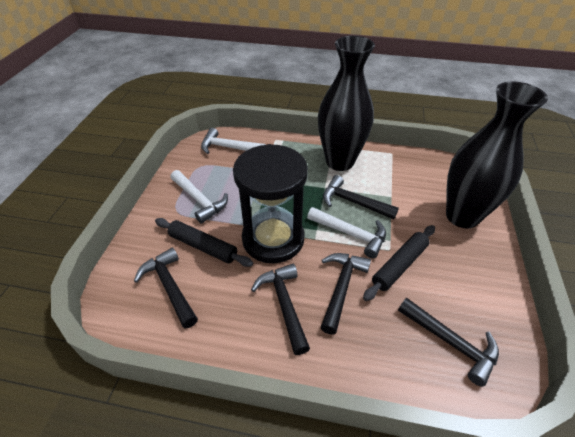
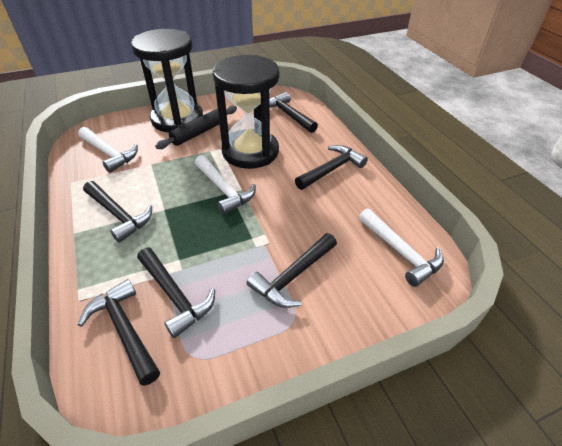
black hammer: [134,247,198,329] [251,264,310,355] [320,253,371,334] [323,175,399,219] [398,298,499,387] = 5 -> [78,279,160,386] [83,181,152,243] [137,248,215,338] [247,233,337,308] [269,92,318,133] [295,145,368,190] = 6
black hourglass: [233,144,308,264] = 1 -> [131,29,203,132] [213,55,280,169] = 2
black rolling pin: [155,218,253,267] [363,225,435,301] = 2 -> [155,106,237,149] = 1
black vase: [318,36,375,171] [446,82,548,228] = 2 -> none = 0

